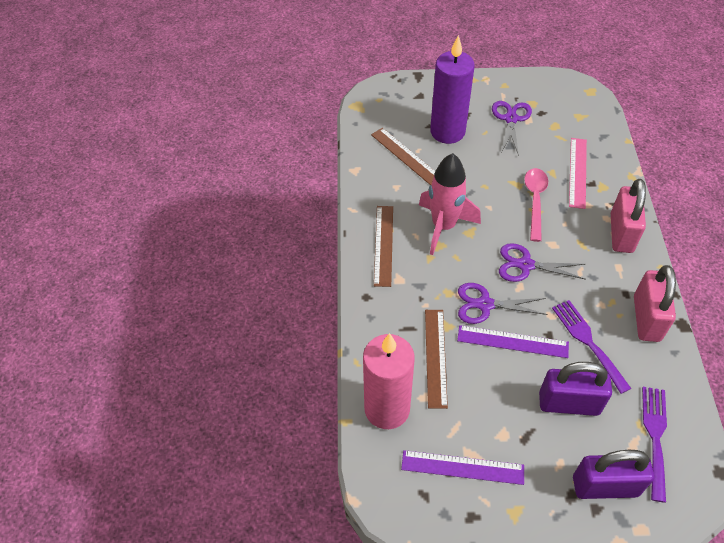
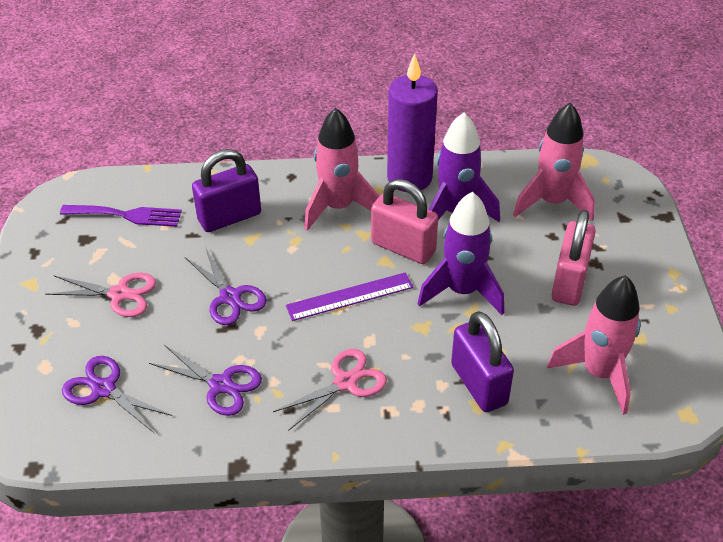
brown ruler: [371,128,435,185] [374,206,393,287] [425,310,448,409] = 3 -> none = 0
pink candle: [363,333,415,429] = 1 -> none = 0
pink rocket: [419,153,481,255] = 1 -> [304,108,379,231] [513,103,595,221] [547,275,641,415] = 3
pink ruler: [569,138,587,209] = 1 -> none = 0
pink scissors: none = 0 -> [45,273,156,317] [273,349,387,431] = 2
pink spoon: [524,168,548,242] = 1 -> none = 0
purple fork: [552,300,632,394] [642,387,667,503] = 2 -> [60,205,182,227] = 1
purple rocket: none = 0 -> [417,192,504,315] [428,112,500,222] = 2
purple ruler: [401,450,524,485] [457,325,569,358] = 2 -> [286,272,413,321] = 1

